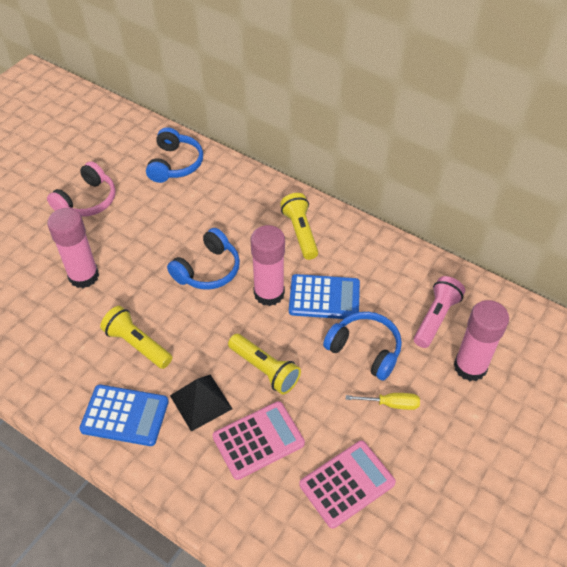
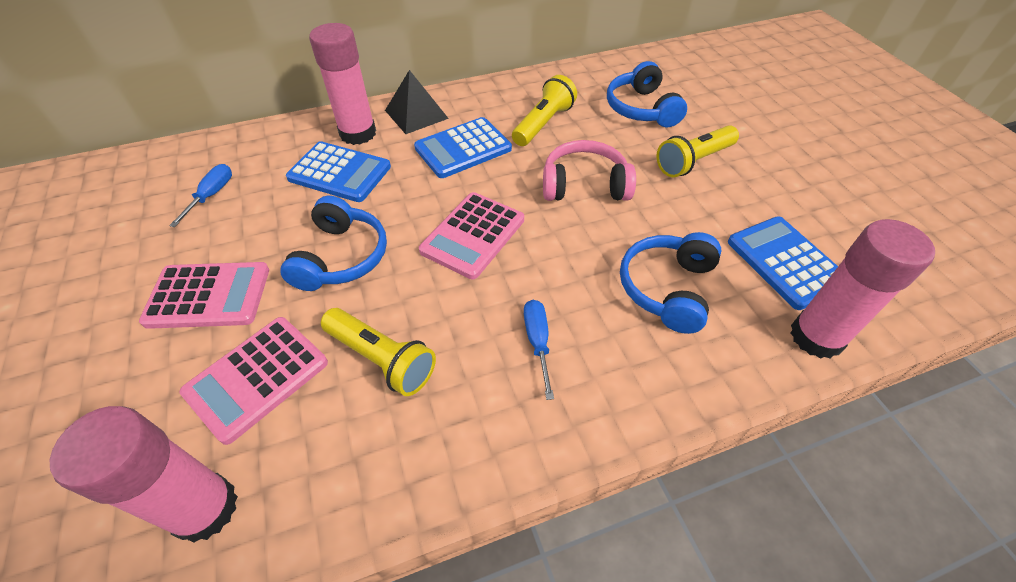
blue calculator: [79,385,169,446] [289,274,360,319] = 2 -> [286,141,391,202] [414,117,512,178] [728,217,838,310] = 3
blue screwdriver: none = 0 -> [169,164,232,227] [524,300,554,400] = 2
pink calculator: [213,401,305,480] [299,440,396,529] = 2 -> [139,262,269,329] [179,317,328,445] [419,192,524,279] = 3
pink flashlight: [414,276,465,348] = 1 -> none = 0
yellow screwdriver: [346,393,420,410] = 1 -> none = 0

